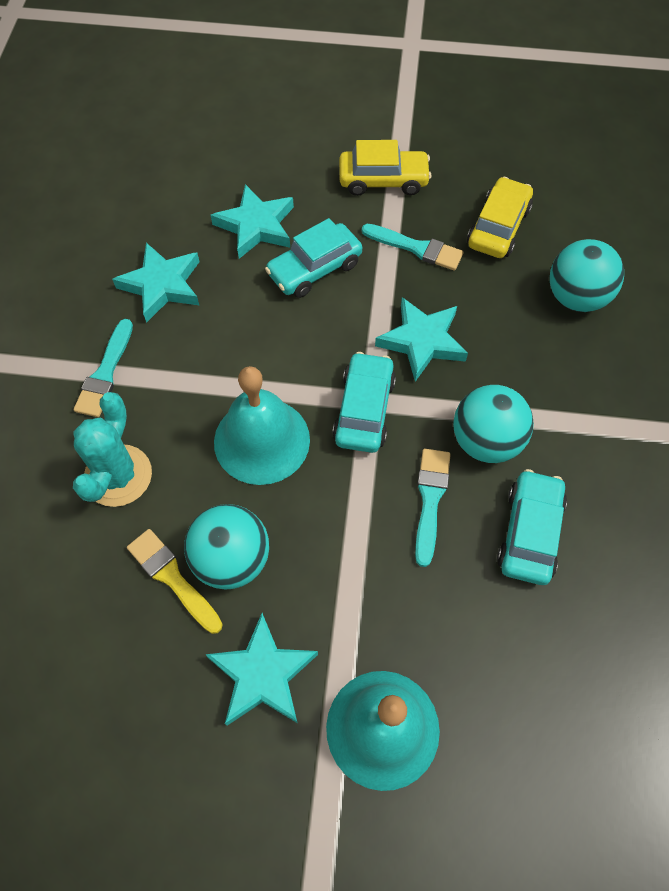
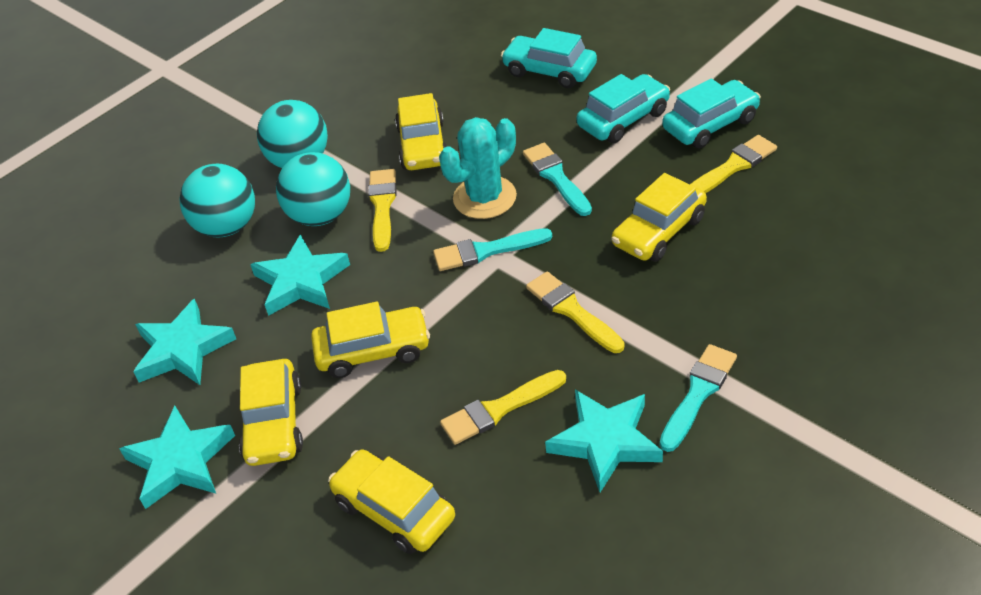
turquoise bell: [214,366,310,485] [326,671,440,791] = 2 -> none = 0
yellow brush: [127,529,223,634] = 1 -> [368,169,396,252] [440,370,566,445] [526,271,624,353] [690,135,777,193] = 4
yellow car: [339,140,431,196] [467,177,533,258] = 2 -> [239,359,303,466] [311,302,430,378] [328,450,455,554] [395,93,447,170] [612,173,707,262] = 5

